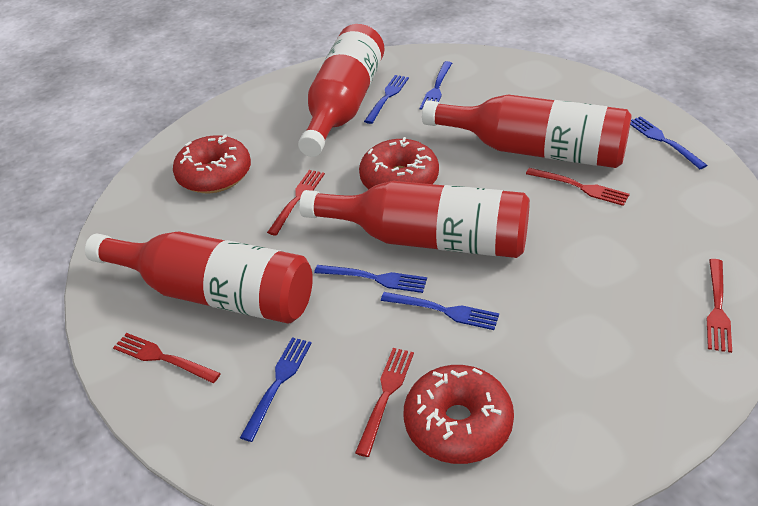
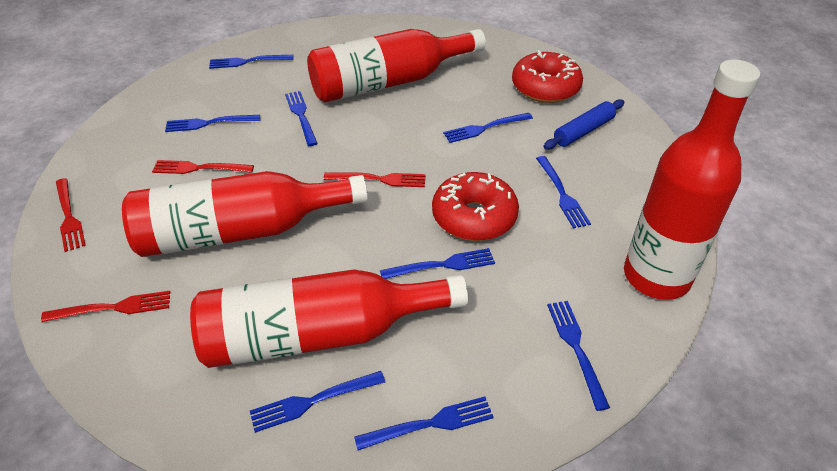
blue fork: [240,337,312,442] [314,265,427,293] [364,75,409,124] [381,292,499,330] [420,61,452,110] [630,116,708,169] = 6 -> [165,115,260,132] [209,55,294,69] [250,371,385,433] [285,91,318,146] [354,396,494,450] [380,248,495,279] [443,113,533,143] [536,156,591,228] [547,301,610,411] = 9
blue rolling pin: none = 0 -> [543,99,625,150] = 1
red donut: [173,135,251,193] [359,137,439,189] [404,365,514,464] = 3 -> [432,172,519,241] [512,50,583,103] = 2
red fork: [113,333,221,383] [267,170,325,235] [355,348,414,457] [526,168,630,206] [707,259,732,353] = 5 -> [41,291,170,322] [56,178,86,252] [152,160,254,174] [324,172,426,187] = 4

